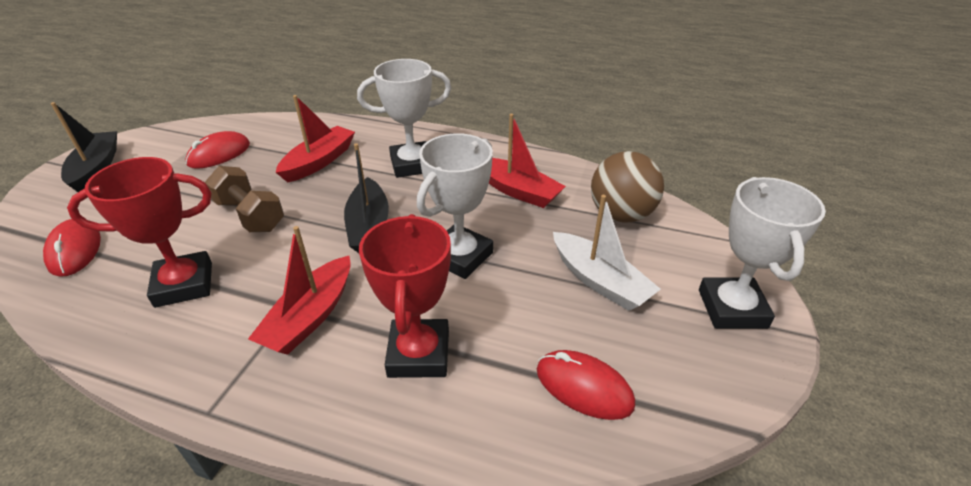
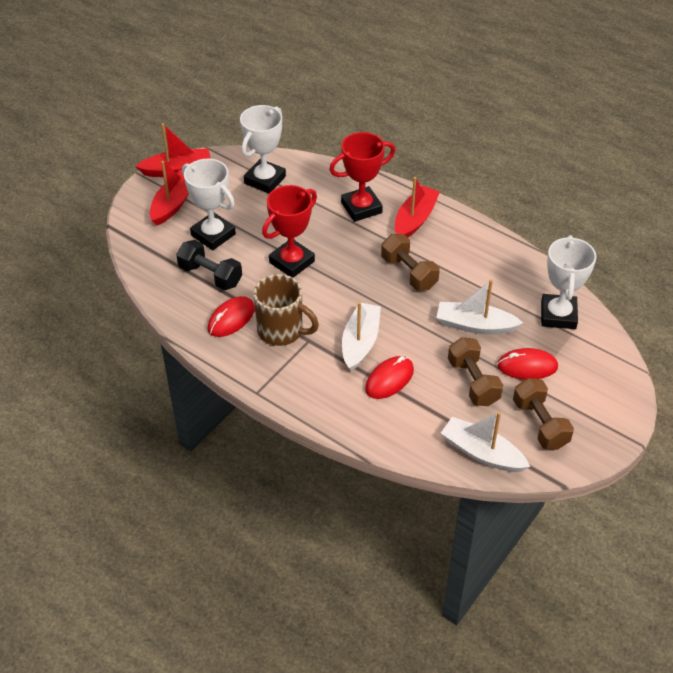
black boat: [51,102,117,192] [344,143,389,253] = 2 -> none = 0
black dumbbell: none = 0 -> [176,240,242,290] = 1
brown ball: [591,151,664,222] = 1 -> none = 0
brown dumbbell: [205,166,284,232] = 1 -> [381,234,440,291] [448,337,503,406] [513,378,574,450] = 3
brown mug: none = 0 -> [253,274,319,346] = 1
white boat: [553,195,661,311] = 1 -> [342,302,381,371] [436,280,523,334] [441,412,530,472] = 3

